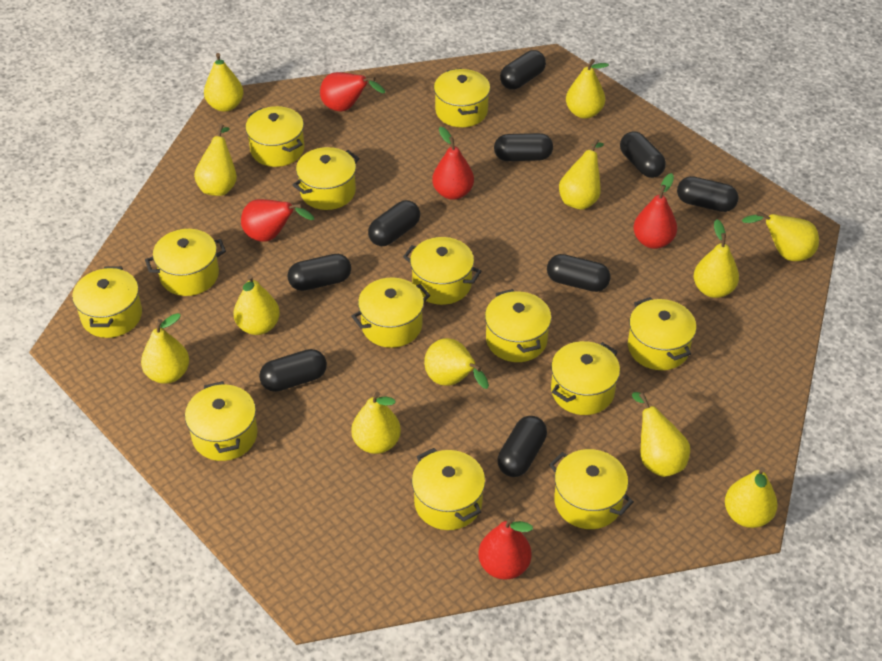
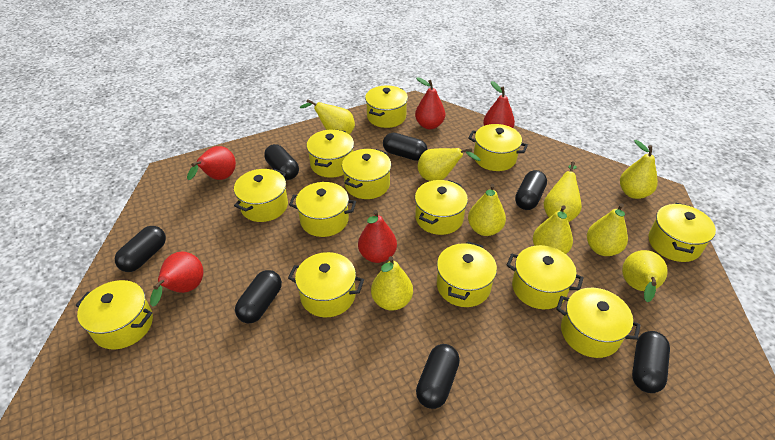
black capsule: [259,349,327,392] [287,254,351,291] [368,200,420,246] [494,133,553,161] [498,416,547,477] [500,50,546,89] [547,254,611,292] [620,131,666,178] [677,176,739,212] = 9 -> [115,226,166,272] [235,270,282,323] [264,144,299,180] [383,133,427,161] [416,344,460,409] [515,170,547,210] [632,331,670,393] = 7
yellow pear: [141,313,189,384] [194,124,237,196] [204,53,244,112] [233,275,280,335] [351,392,401,454] [424,338,489,389] [559,139,604,210] [566,59,609,119] [632,392,690,477] [694,219,739,298] [725,467,778,528] [742,211,819,261] = 12 -> [300,99,355,135] [371,256,413,311] [418,148,481,181] [468,184,506,236] [533,205,573,254] [544,162,582,222] [587,203,628,256] [620,140,658,199] [622,250,668,302] = 9

